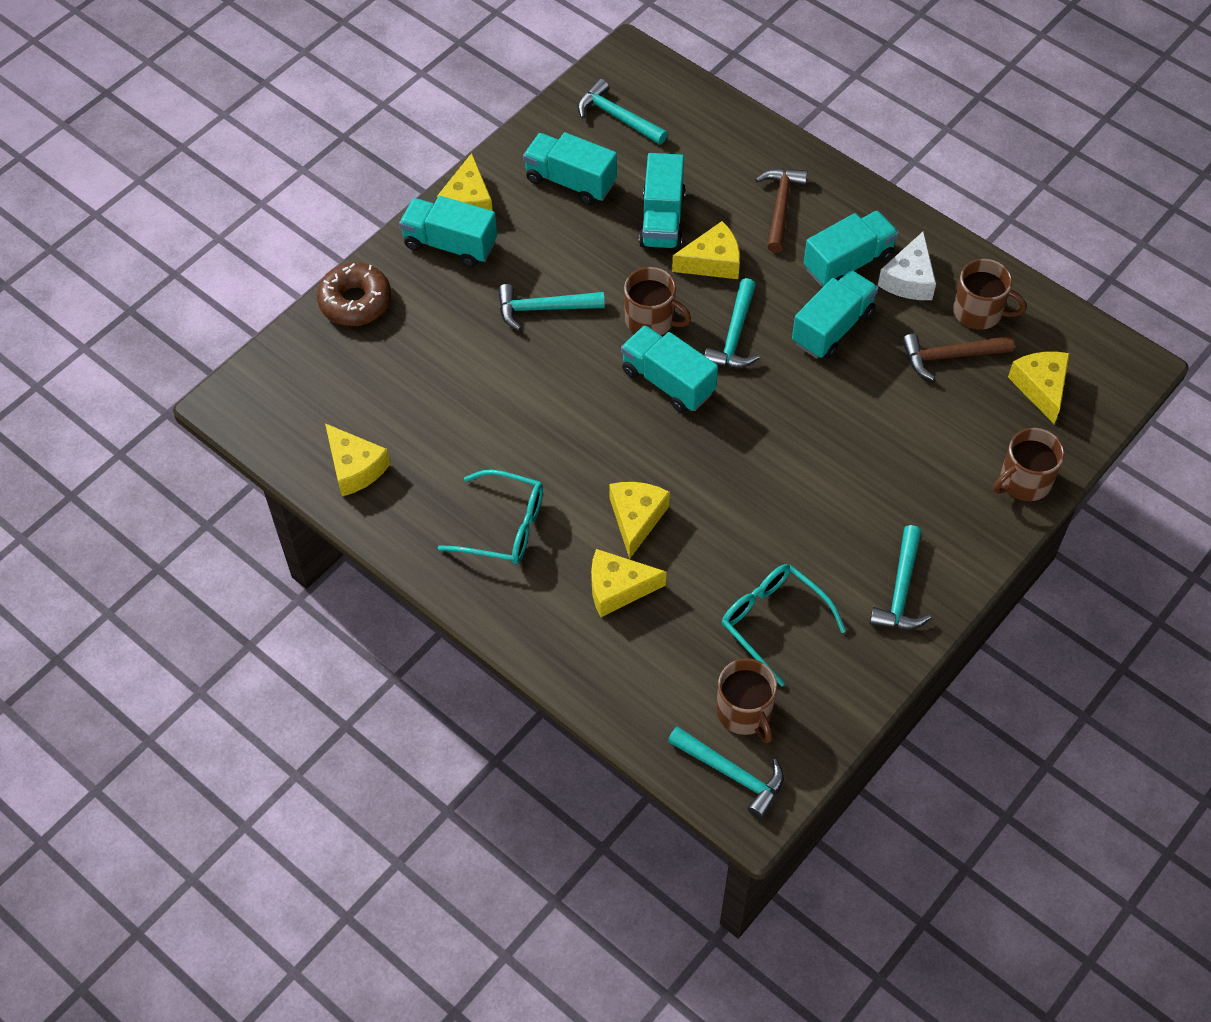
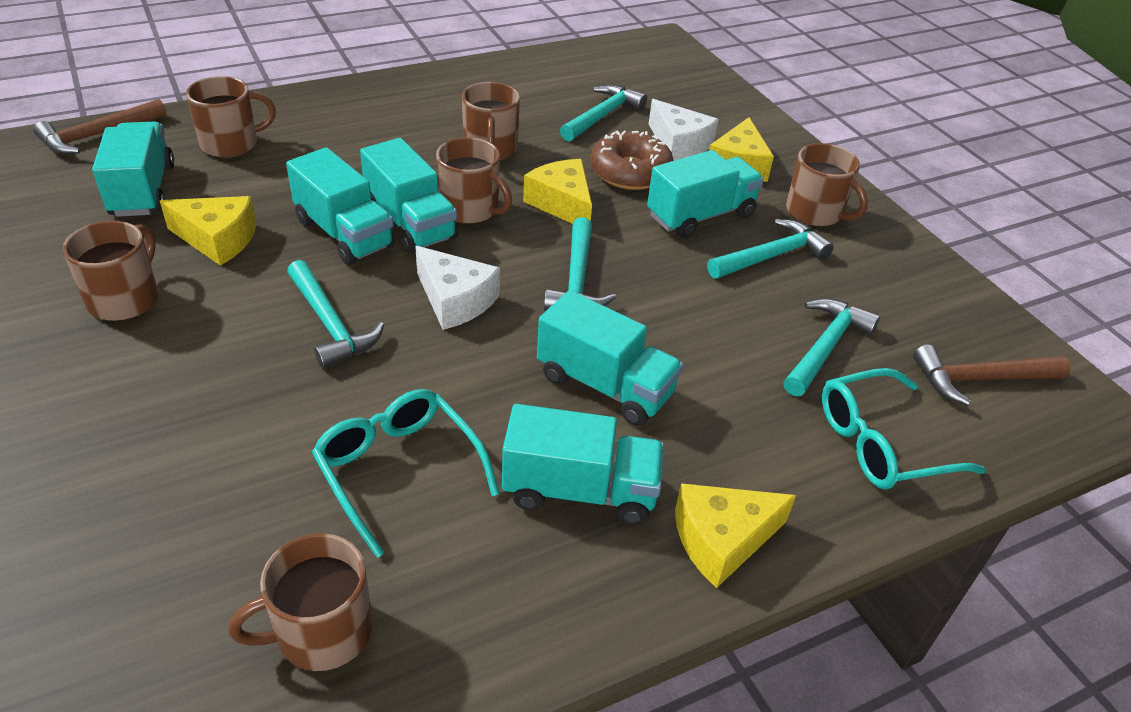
brown mug: [624,267,691,335] [716,658,777,743] [953,259,1026,330] [993,428,1065,501] = 4 -> [63,221,159,321] [186,76,276,158] [228,533,373,671] [436,137,512,224] [462,82,520,160] [786,143,868,227] = 6
white cheese: [878,231,936,300] = 1 -> [415,246,500,330] [649,99,719,161] = 2
yellow cheese: [325,423,390,496] [437,153,493,211] [591,549,666,617] [610,482,670,559] [672,221,740,279] [1008,352,1070,424] = 6 -> [160,196,257,266] [523,159,592,224] [675,483,796,588] [709,117,774,182] = 4

